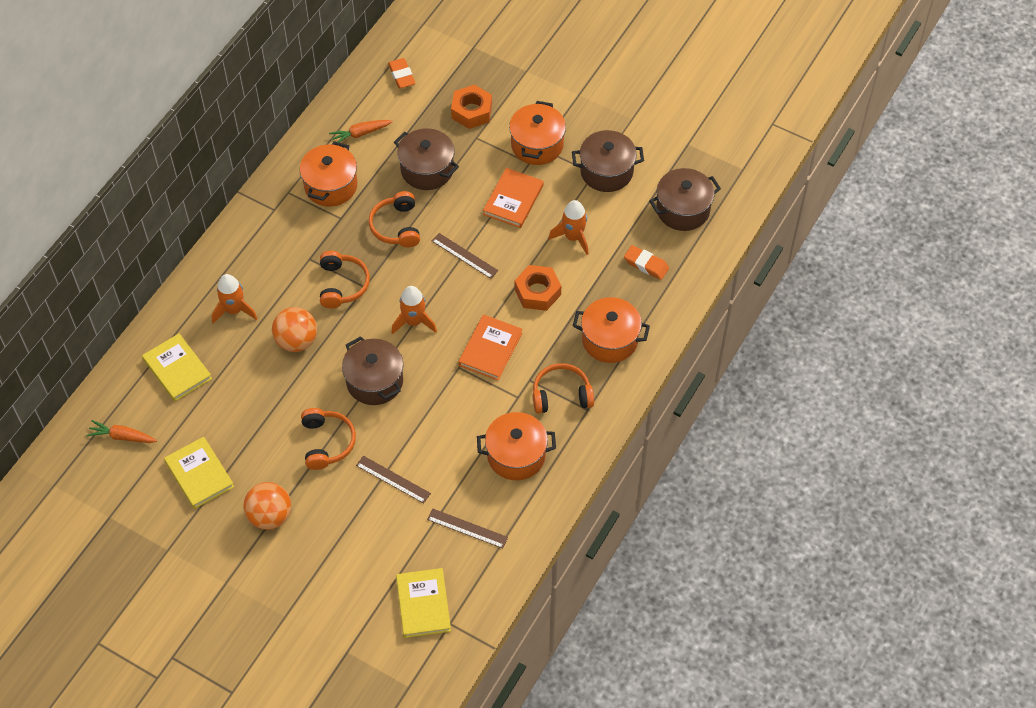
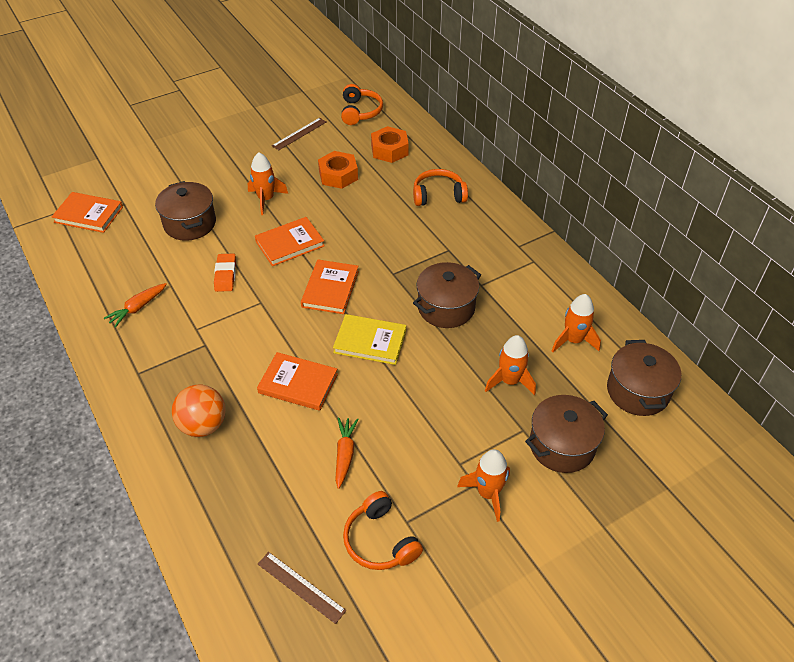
brown ruler: [356,456,431,504] [427,509,508,549] [432,233,498,279] = 3 -> [258,552,346,624] [272,118,326,150] = 2
orange ball: [244,482,291,530] [272,307,317,352] = 2 -> [172,384,226,437] = 1
orange book: [458,314,522,380] [483,168,544,228] = 2 -> [52,192,123,233] [255,217,325,266] [257,352,338,411] [301,260,359,314] = 4
orange eraser: [388,58,416,89] [624,245,669,280] = 2 -> [214,253,236,292] = 1
orange headphones: [301,408,356,470] [320,251,370,308] [369,191,420,247] [533,363,594,414] = 4 -> [341,84,383,125] [343,491,423,570] [413,169,468,206] = 3
orange pot: [300,141,358,207] [477,412,556,480] [509,101,566,165] [573,297,650,363] = 4 -> none = 0
orange rocket: [212,274,258,324] [392,286,437,334] [549,200,588,255] = 3 -> [248,152,288,215] [457,449,510,522] [485,335,536,395] [552,294,601,352] = 4
yellow book: [142,333,212,401] [164,437,234,509] [396,568,451,638] = 3 -> [333,314,406,365] = 1

